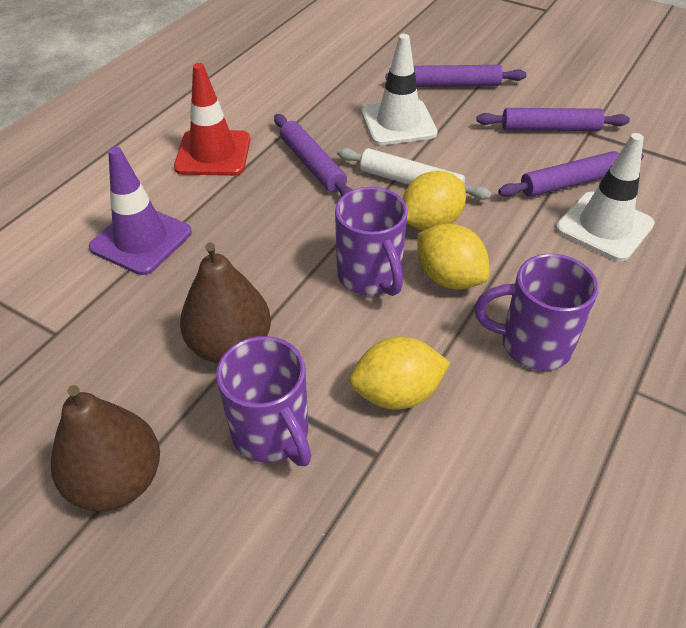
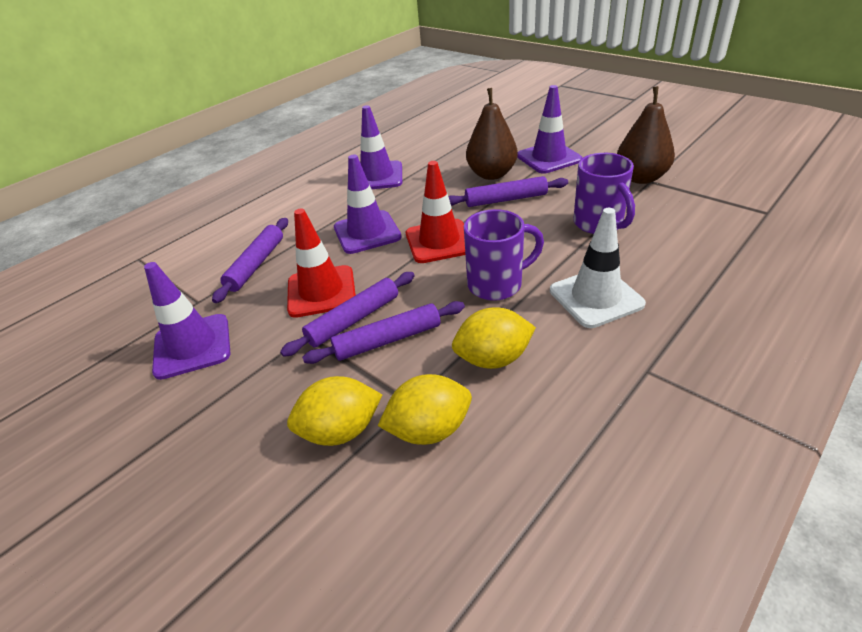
purple mug: [216,336,311,466] [335,187,408,296] [475,254,599,370] = 3 -> [464,209,544,301] [573,153,635,234] = 2
purple traffic cone: [89,147,192,275] = 1 -> [144,262,231,380] [334,154,402,254] [360,105,402,189] [517,85,583,174] = 4
red traffic cone: [174,63,250,176] = 1 -> [287,209,356,318] [406,161,465,263] = 2
white rolling pin: [337,148,492,200] = 1 -> none = 0
white traffic cone: [362,34,438,145] [556,133,655,262] = 2 -> [550,208,646,328] = 1

